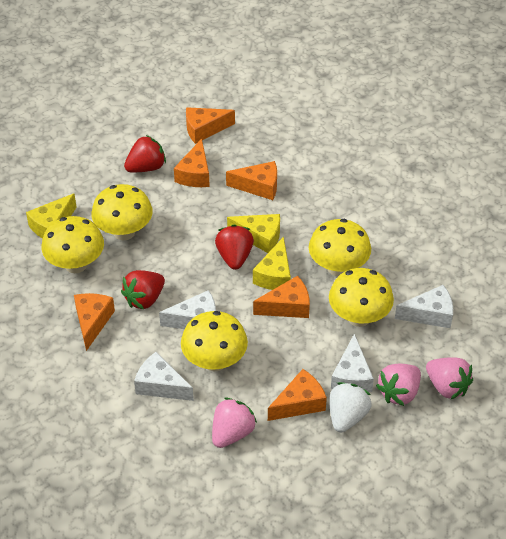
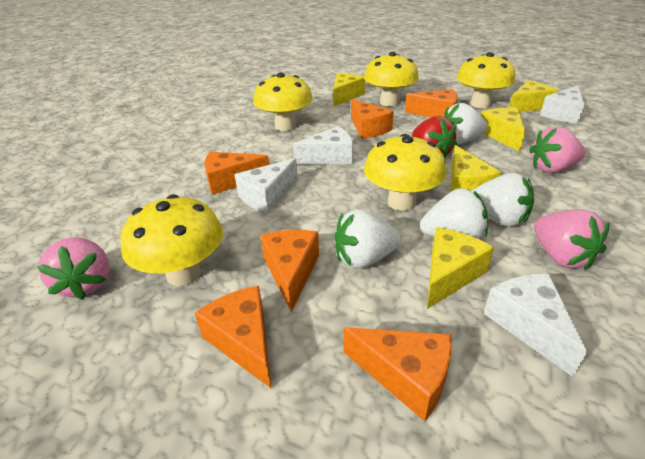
red strawberry: [121,270,165,309] [124,135,166,172] [215,225,254,270] = 3 -> [412,116,457,158] = 1
white strawberry: [329,382,371,432] = 1 -> [334,209,401,268] [420,188,488,239] [444,103,488,144] [472,173,534,227] = 4
yellow cheese: [26,193,77,239] [227,214,280,253] [253,237,291,290] = 3 -> [333,73,365,106] [427,227,494,309] [451,145,502,192] [481,107,525,152] [509,80,558,113] = 5

